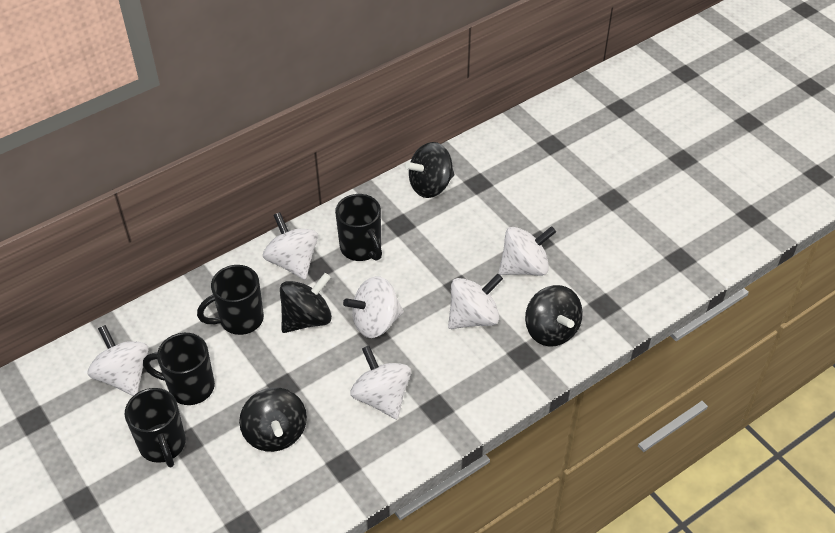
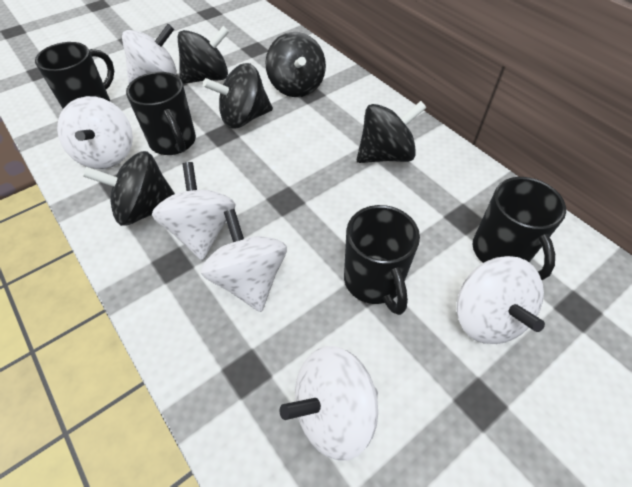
black spinning top: [239,387,307,452] [280,273,332,333] [405,142,454,198] [525,285,583,346] = 4 -> [83,151,175,226] [178,26,229,84] [203,63,273,129] [265,32,326,97] [357,101,427,163] = 5

